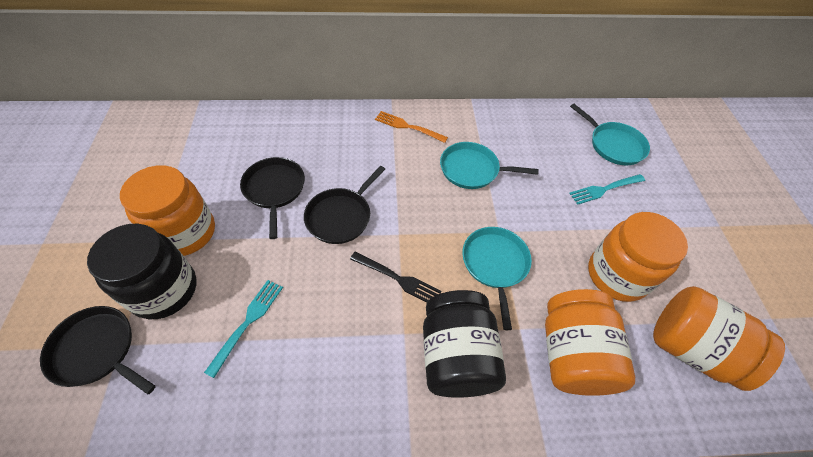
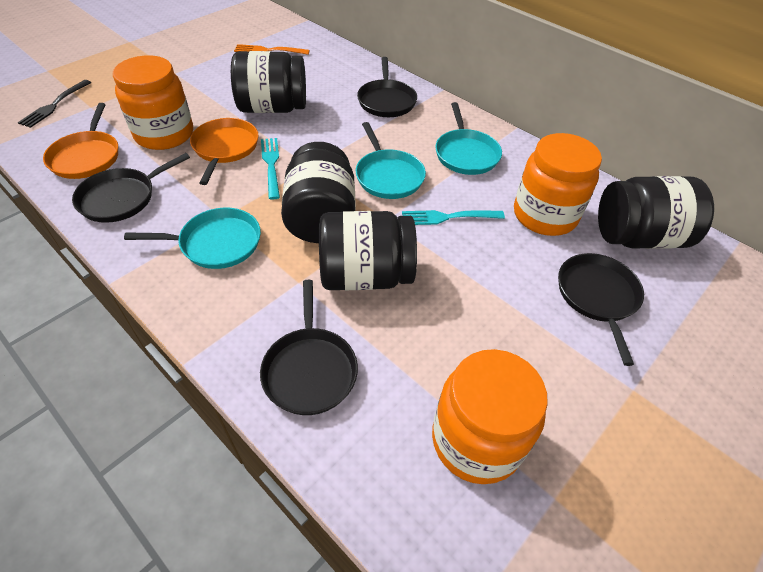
black jar: [87,224,197,319] [423,290,506,398] = 2 -> [231,51,306,113] [281,142,356,243] [319,211,417,290] [598,176,714,249] = 4
black pan: [40,306,156,394] [240,157,305,239] [304,166,385,244] = 3 -> [72,153,190,223] [260,280,358,415] [357,57,417,117] [558,253,644,366] = 4
orange jar: [120,165,215,256] [545,289,635,396] [588,212,688,302] [653,286,785,391] = 4 -> [113,55,193,150] [432,349,548,484] [514,133,602,236] = 3
orange pan: none = 0 -> [43,103,118,179] [190,118,259,185] = 2

